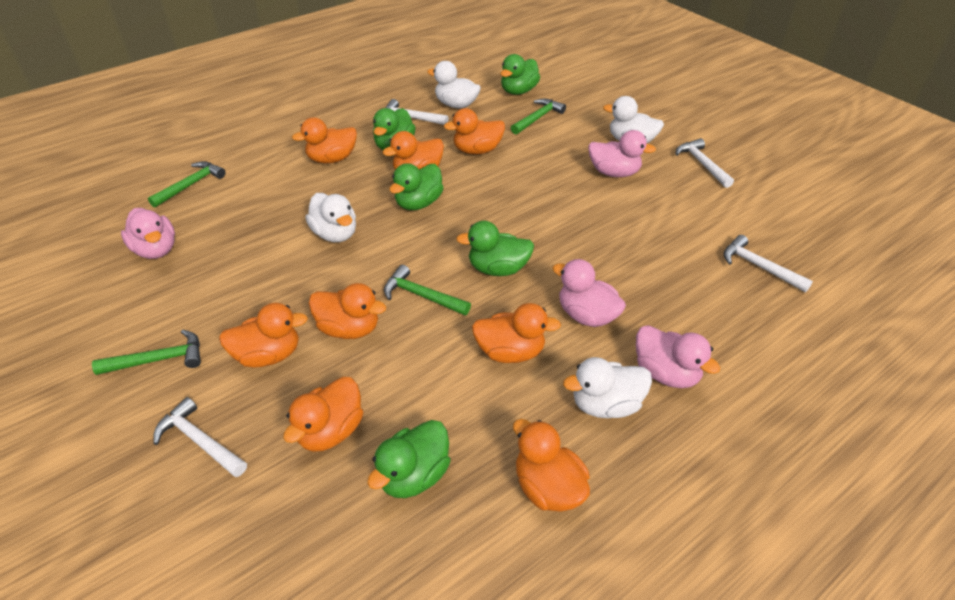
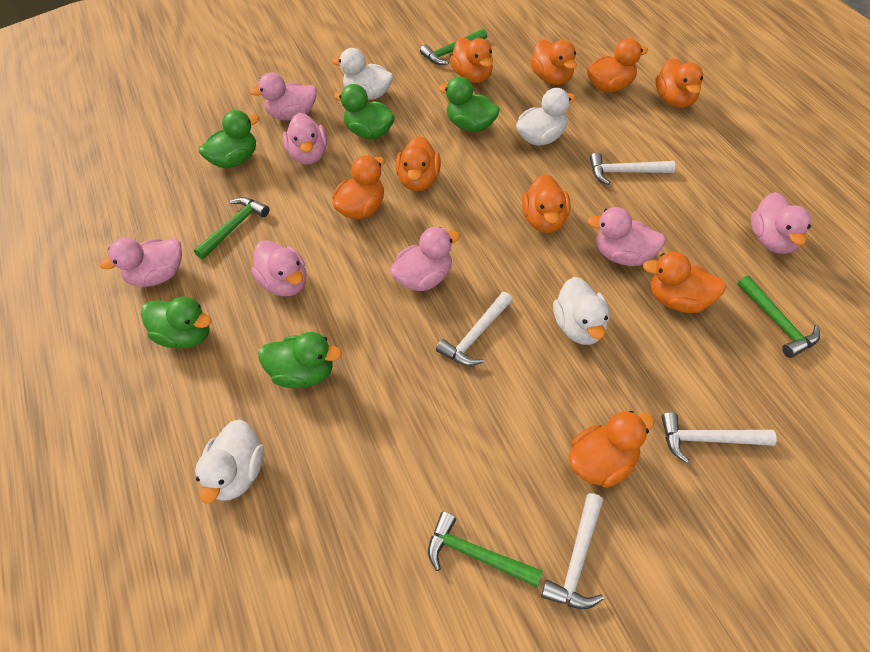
orange duck: [219,303,308,367] [283,377,363,452] [292,117,357,164] [309,283,386,339] [382,131,444,170] [444,108,505,154] [472,303,561,363] [513,419,590,512] = 8 -> [332,155,385,219] [396,136,441,191] [450,38,493,83] [522,174,571,233] [530,39,577,85] [569,411,655,488] [587,38,648,92] [643,252,726,313] [655,58,703,108] = 9
pink duck: [121,208,175,259] [552,259,626,327] [588,130,656,177] [636,325,720,388] = 4 -> [100,238,182,287] [249,73,317,120] [251,240,307,296] [283,113,327,165] [390,227,460,291] [587,207,666,266] [751,192,811,254] = 7

